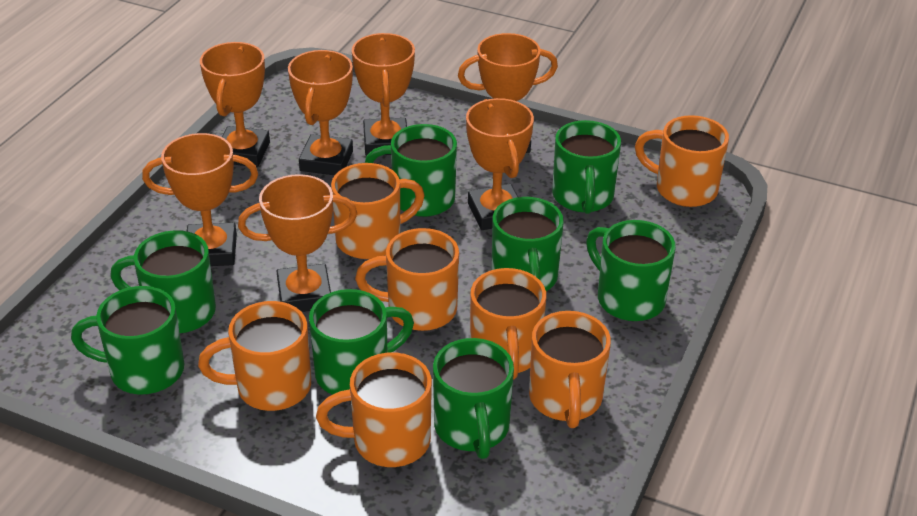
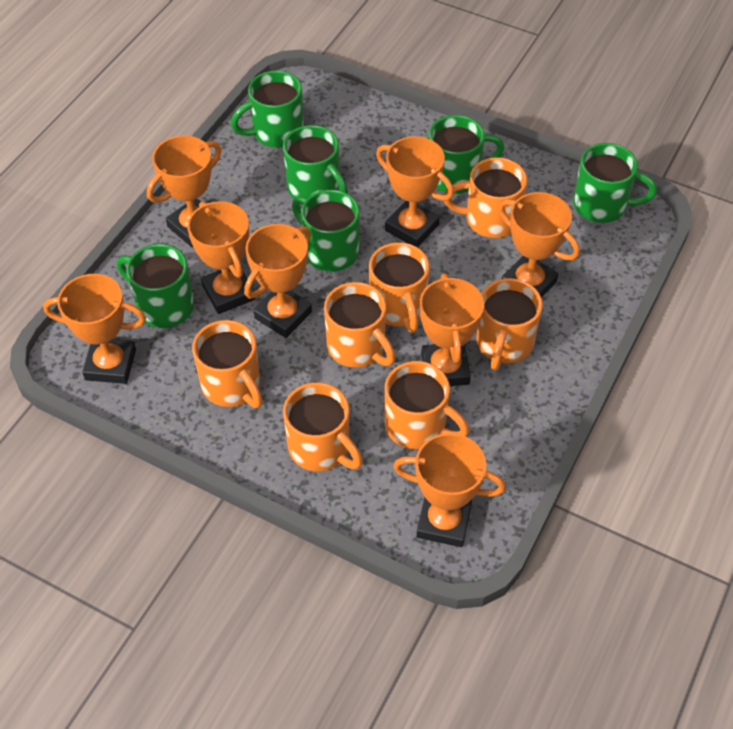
green mug: [71,286,185,395] [110,230,216,333] [309,289,414,395] [365,124,457,217] [433,338,514,459] [492,197,564,291] [552,120,621,214] [586,220,676,321] = 8 -> [117,244,194,328] [230,71,304,148] [283,125,348,199] [292,190,360,272] [429,115,505,194] [573,143,657,223] = 6
orange trophy: [142,133,258,266] [200,42,270,167] [238,174,357,312] [288,50,353,175] [352,33,415,156] [458,33,558,153] [466,98,534,230] = 7 -> [43,274,146,384] [147,136,221,247] [187,201,256,314] [244,224,312,338] [376,136,454,247] [393,433,506,547] [420,274,484,386] [498,192,580,298] = 8

